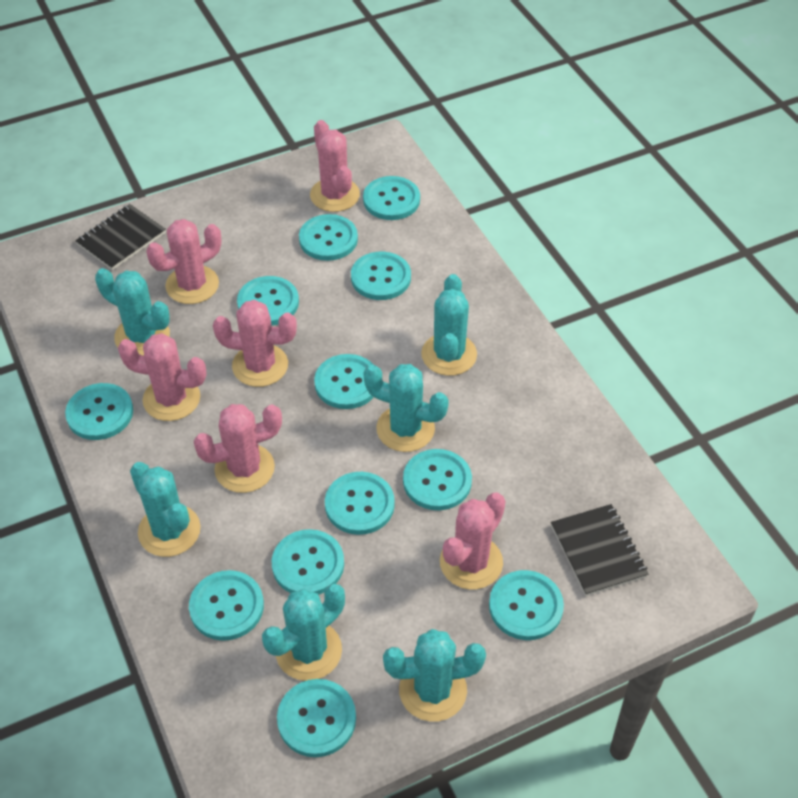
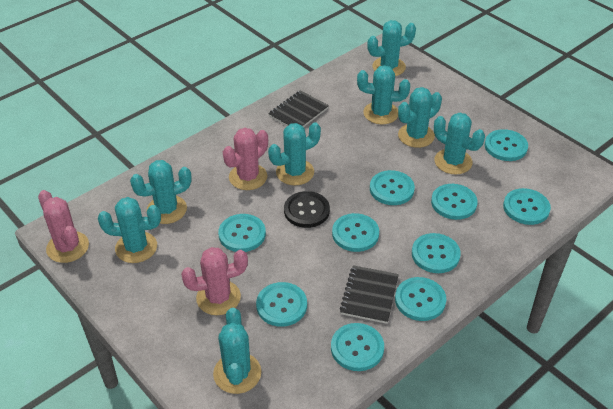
black button: none = 0 -> [284,191,330,228] = 1
pink cactus: [118,333,207,421] [146,219,221,304] [194,404,282,493] [213,300,297,387] [310,120,360,212] [440,492,506,590] = 6 -> [38,190,89,263] [181,247,248,315] [223,128,268,190] = 3
turquoise button: [65,383,133,440] [189,570,264,641] [237,276,299,326] [272,529,344,595] [277,679,356,757] [299,214,358,261] [314,354,374,409] [325,472,395,535] [351,251,411,300] [363,176,420,220] [403,449,472,510] [489,570,564,640] = 12 -> [218,214,266,252] [256,282,307,327] [331,323,384,371] [332,213,379,252] [370,170,415,205] [395,277,446,321] [412,233,461,273] [431,184,478,220] [485,129,528,161] [503,188,551,225] = 10
turquoise cactus: [95,268,170,356] [130,462,201,557] [262,584,345,681] [363,364,449,452] [383,629,486,722] [421,274,477,376] = 6 -> [98,197,161,263] [130,160,192,224] [213,308,261,394] [268,122,321,185] [357,65,410,124] [367,20,416,76] [398,87,442,148] [434,113,485,174] = 8

